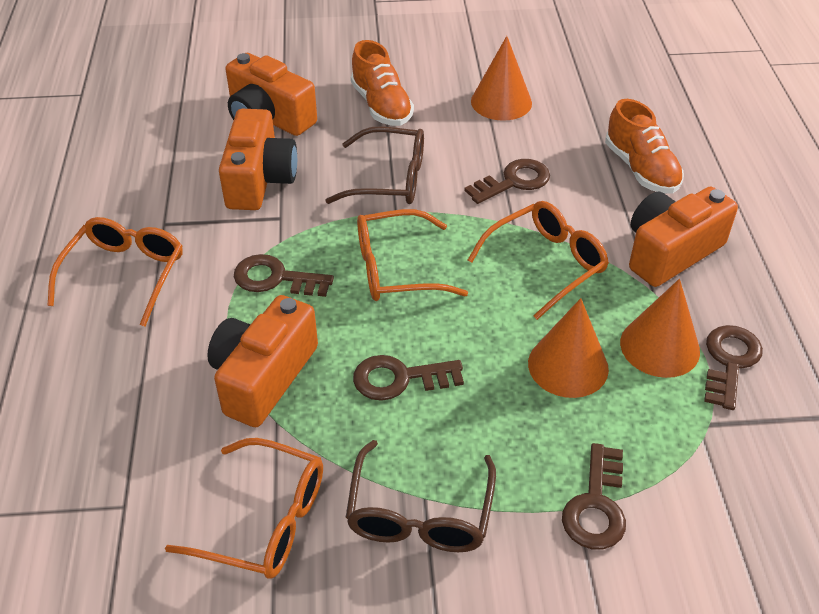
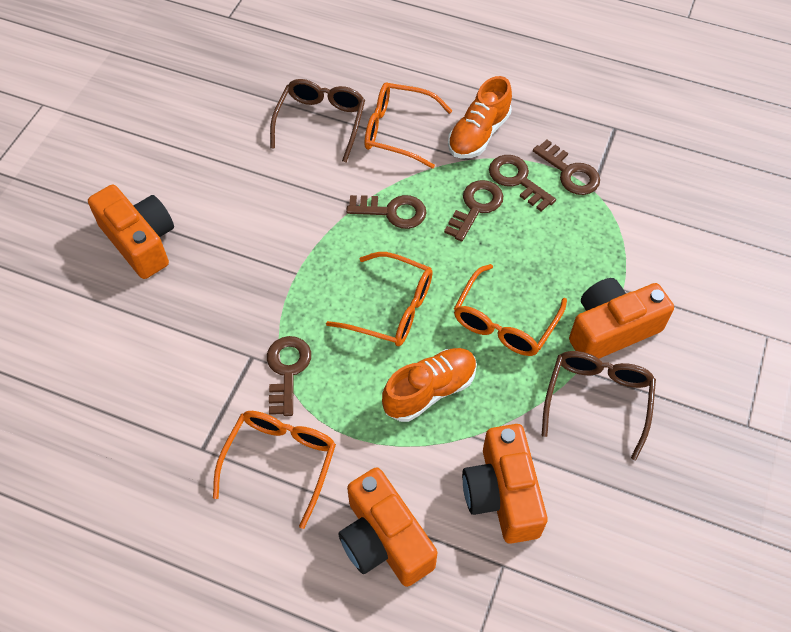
orange cone: [471,36,532,121] [528,298,609,398] [620,279,700,378] = 3 -> none = 0

